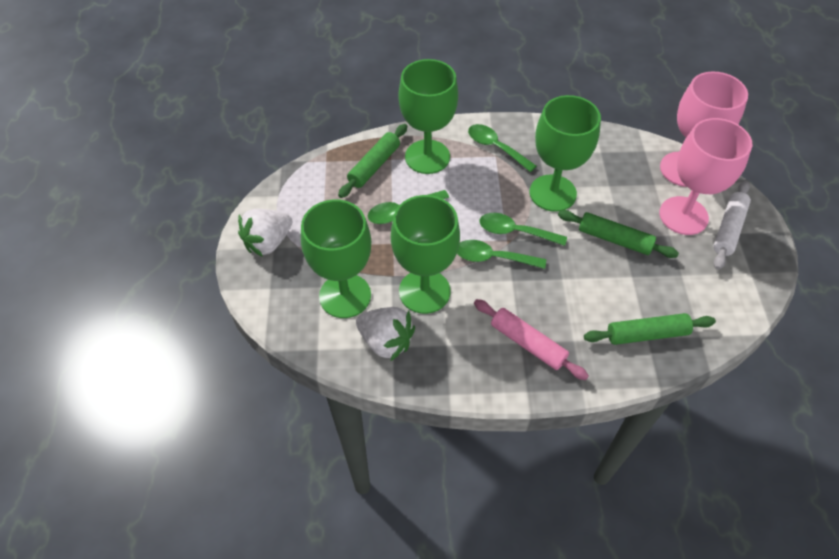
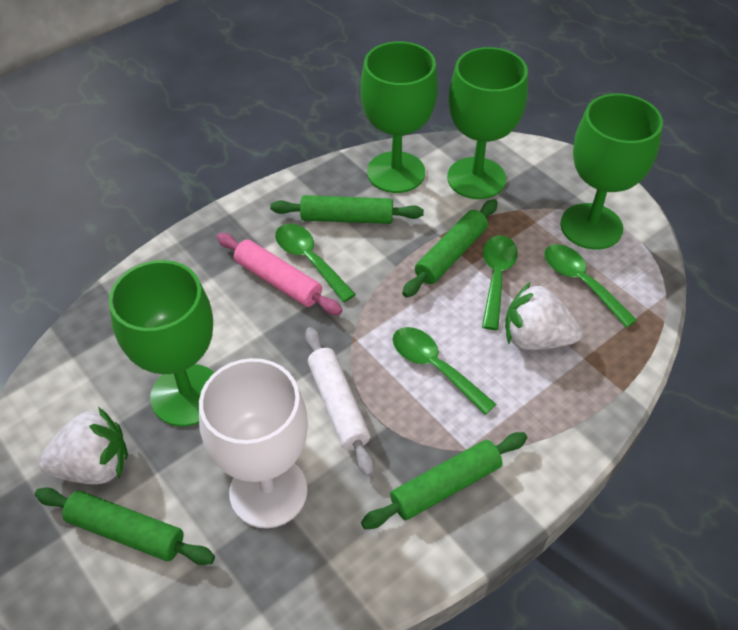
green rolling pin: [338,124,407,198] [558,210,679,258] [584,313,716,345] = 3 -> [35,488,215,565] [270,195,424,224] [361,432,527,529] [402,199,498,297] = 4
pink goblet: [659,118,752,235] [660,71,748,187] = 2 -> none = 0
white goblet: none = 0 -> [199,358,308,528] = 1

